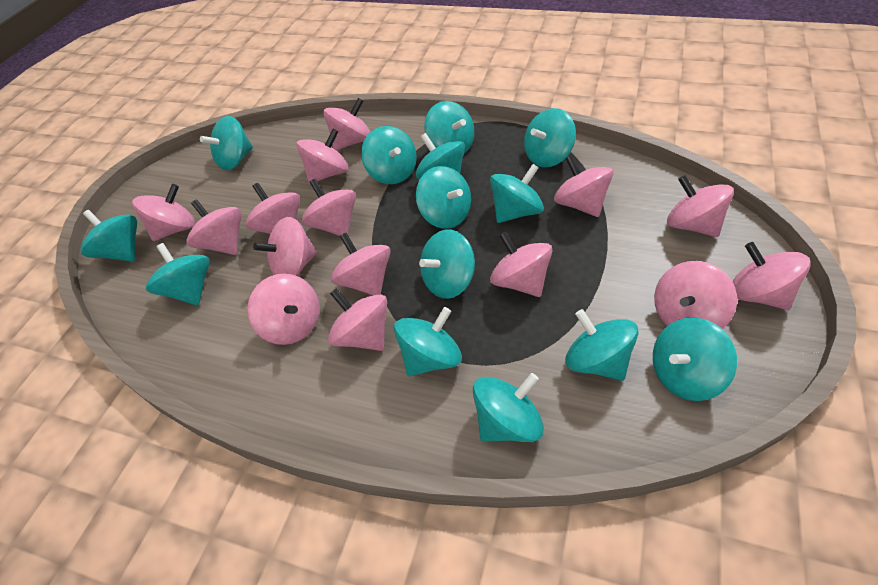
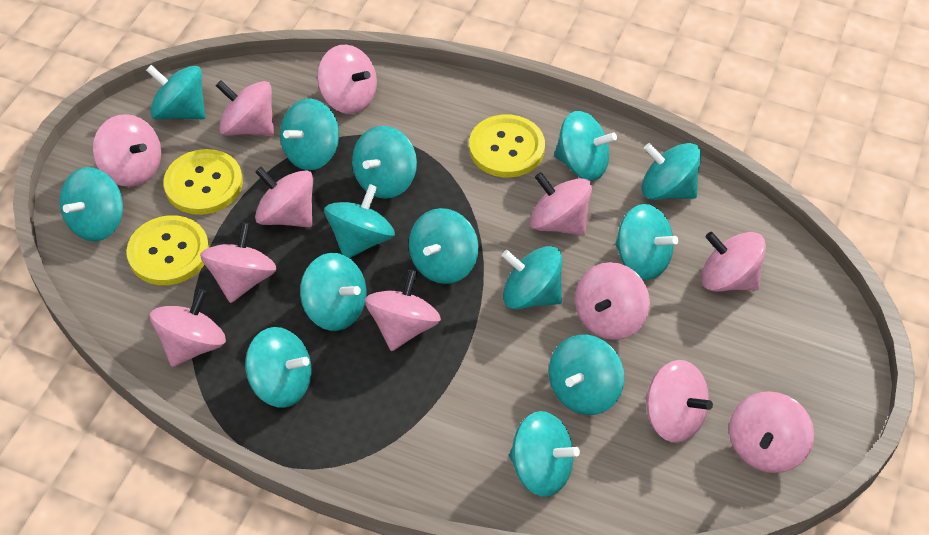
pink spinning top: [132,184,195,241] [187,199,242,255] [246,183,300,234] [247,274,320,345] [253,217,317,276] [296,129,349,184] [301,179,356,236] [323,98,370,150] [328,288,387,351] [331,233,391,295] [490,231,552,297] [554,155,613,217] [654,261,737,329] [667,175,734,237] [732,242,811,310] = 15 -> [93,114,161,187] [150,289,226,367] [200,222,277,303] [216,80,274,136] [255,167,313,227] [317,45,377,114] [365,270,441,351] [530,172,592,236] [575,262,650,340] [645,360,713,443] [701,232,766,292] [729,391,814,473] = 12
yellow button: none = 0 -> [127,215,209,285] [164,149,243,215] [469,114,545,177] = 3

